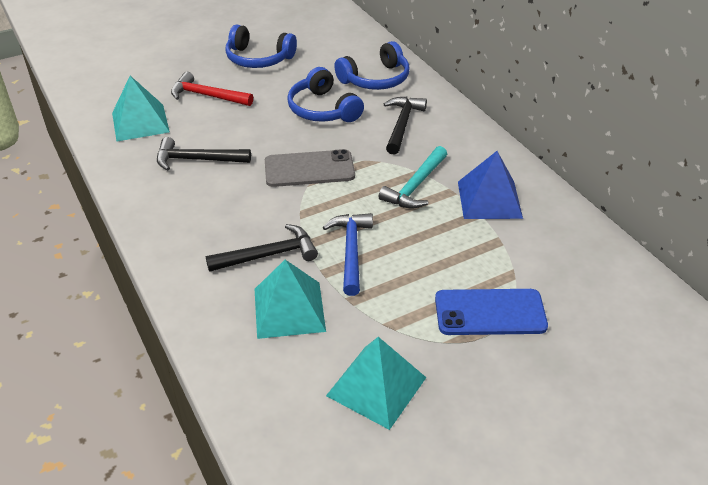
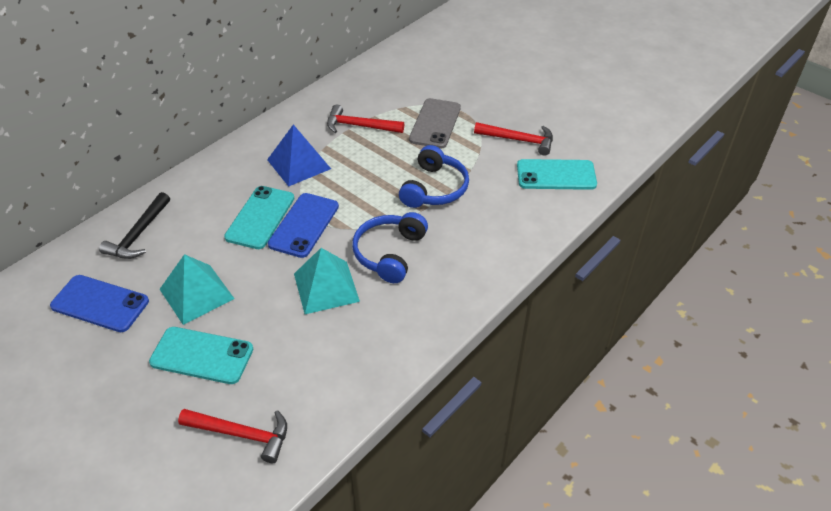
black hammer: [157,137,251,171] [206,224,318,272] [384,97,427,155] = 3 -> [99,192,170,259] = 1
blue hammer: [323,213,373,296] = 1 -> none = 0
blue headphones: [225,25,297,68] [287,67,364,122] [334,41,410,90] = 3 -> [352,212,428,283] [399,145,469,208] = 2
blue phone: [435,289,548,335] = 1 -> [50,275,149,332] [268,193,339,258] = 2
red hammer: [171,72,253,106] = 1 -> [178,409,287,463] [327,105,404,133] [474,122,553,156] = 3
turquoise hammer: [379,146,447,209] = 1 -> none = 0
turquoise phone: none = 0 -> [149,327,253,384] [224,186,294,249] [517,159,597,190] = 3
turquoise pyramid: [112,76,170,141] [254,260,326,339] [326,337,427,430] = 3 -> [160,254,235,325] [294,248,360,314] = 2

